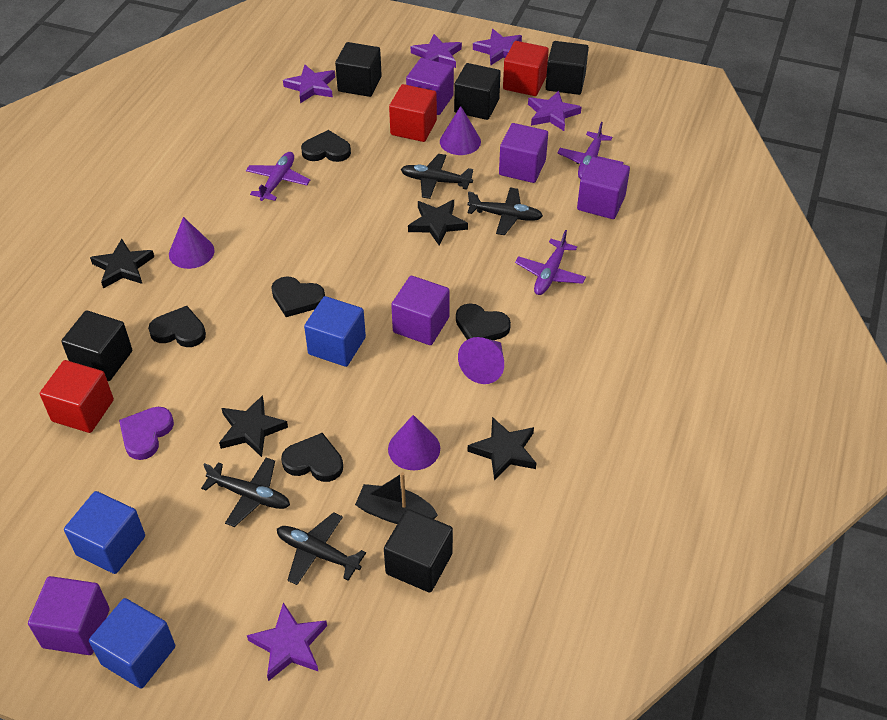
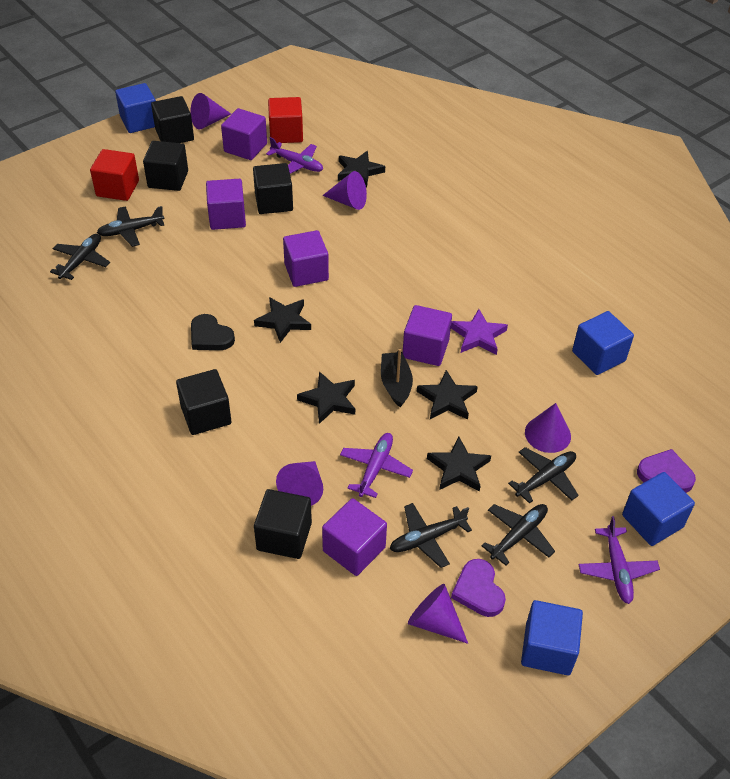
black heart: [148,306,206,347] [271,276,325,317] [281,433,343,482] [301,130,351,162] [456,303,511,340] = 5 -> [191,314,235,350] = 1
black plane: [201,457,290,527] [277,512,366,585] [400,154,473,199] [467,188,543,235] = 4 -> [50,234,110,280] [97,206,164,247] [390,503,472,568] [482,504,555,565] [508,447,579,504] = 5
black star: [90,239,154,289] [219,395,288,457] [408,200,468,246] [468,417,536,481] = 4 -> [254,297,311,343] [297,371,355,424] [338,151,385,187] [417,370,478,420] [427,437,491,492] = 5
blue cube: [64,491,145,574] [89,598,175,689] [304,296,366,367] = 3 -> [115,83,156,133] [521,600,583,675] [572,311,634,375] [622,472,695,546] = 4
purple cone: [169,217,215,269] [388,415,440,470] [440,106,481,155] [458,337,504,384] = 4 -> [190,93,231,129] [276,461,323,506] [322,171,367,210] [408,584,468,644] [525,403,571,453] = 5
purple heart: [119,407,174,460] = 1 -> [451,559,506,617] [637,449,696,493] = 2
purple star: [247,602,327,681] [283,65,335,103] [411,34,462,68] [473,29,522,65] [528,91,582,131] = 5 -> [451,309,508,355] = 1
red cube: [40,360,114,433] [389,84,437,142] [503,41,549,96] = 3 -> [90,149,139,201] [268,97,303,143] = 2

